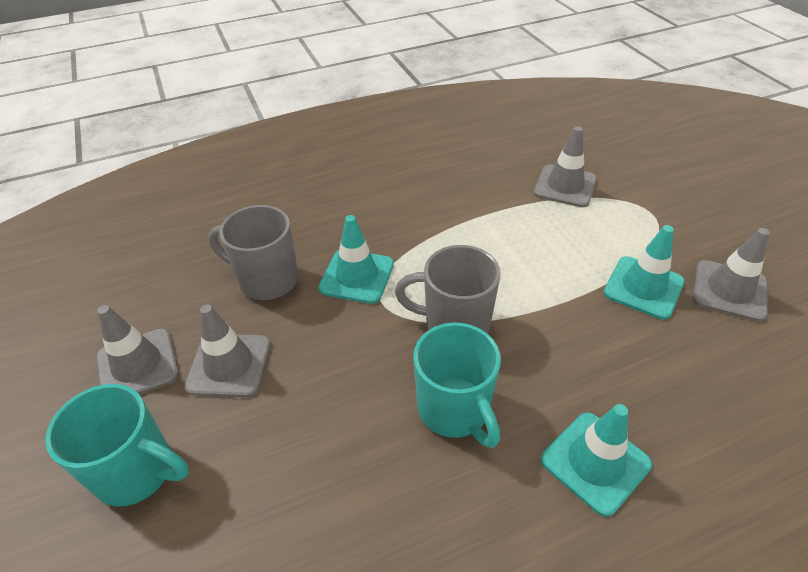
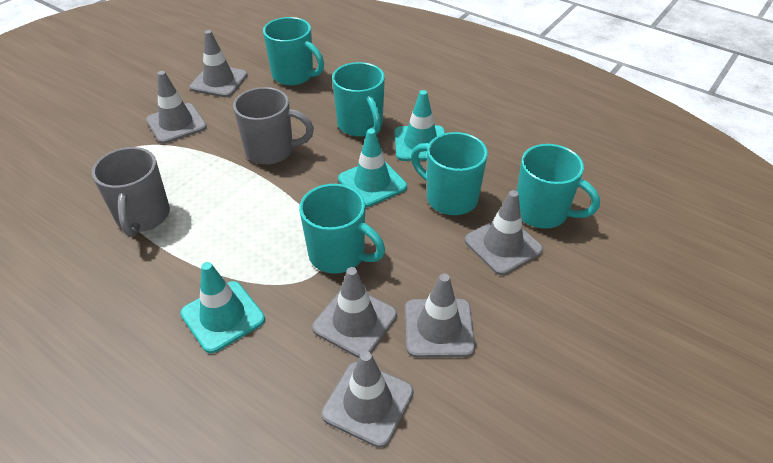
grey traffic cone: [96,305,179,394] [184,304,271,397] [533,126,597,207] [693,228,770,322] = 4 -> [146,71,207,144] [190,30,248,97] [312,267,397,358] [321,351,413,448] [405,273,475,357] [465,190,543,275] = 6
turquoise mug: [45,384,189,507] [413,322,501,448] = 2 -> [263,17,324,85] [299,184,385,274] [332,62,385,137] [411,132,488,215] [517,144,600,228] = 5

